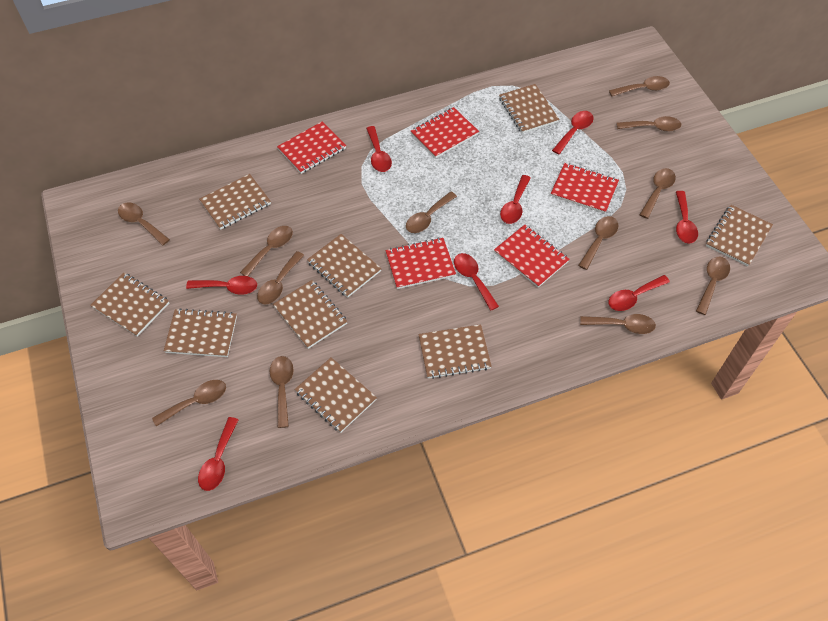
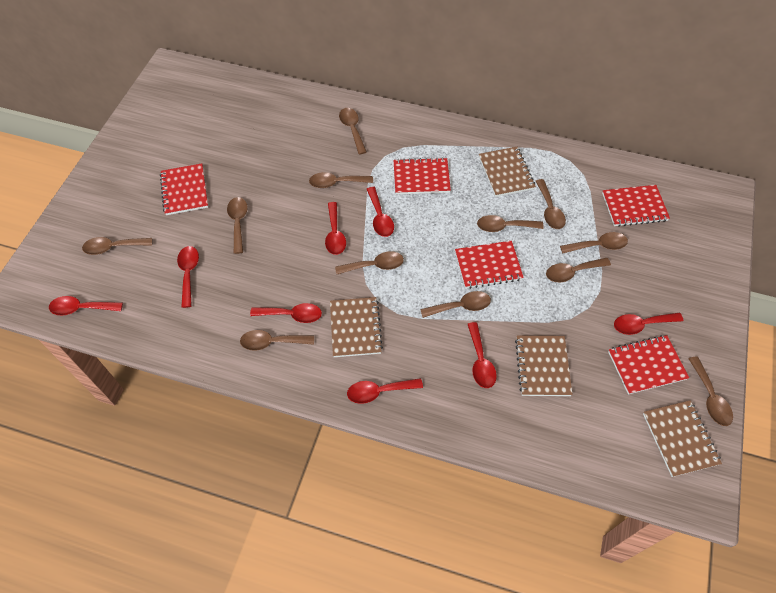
brown notebook: [90,273,169,337] [164,308,237,357] [199,174,271,230] [273,280,347,349] [294,357,377,433] [307,234,382,298] [418,324,492,379] [499,84,559,133] [706,205,773,267] = 9 -> [330,297,383,357] [479,147,536,197] [515,336,573,396] [643,400,722,477] = 4

